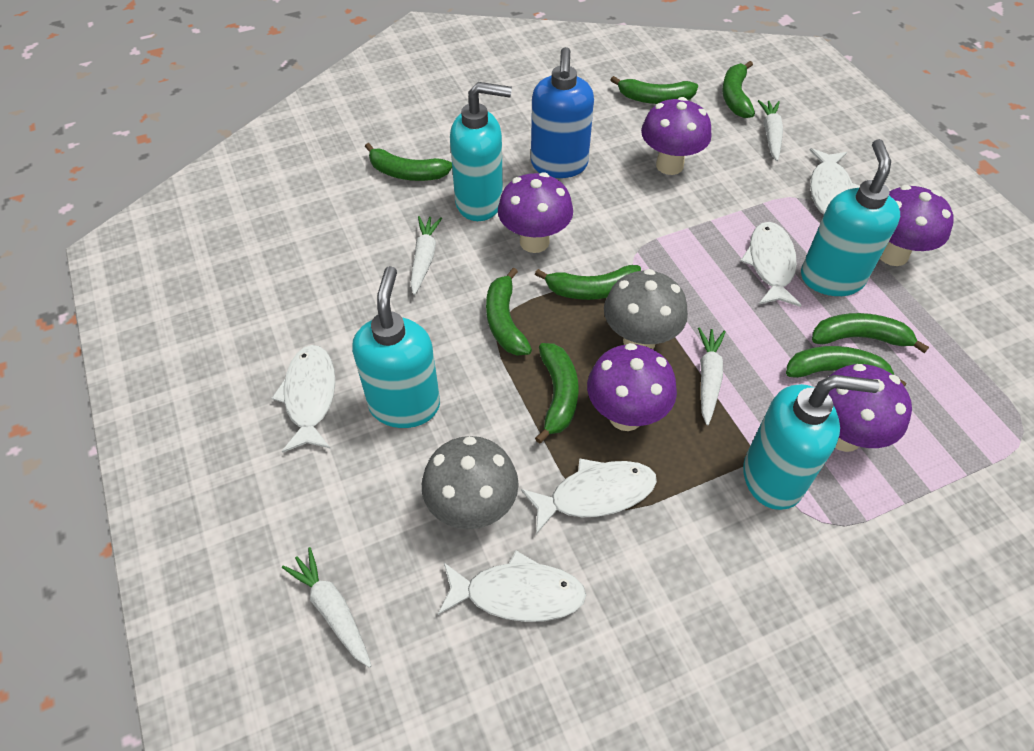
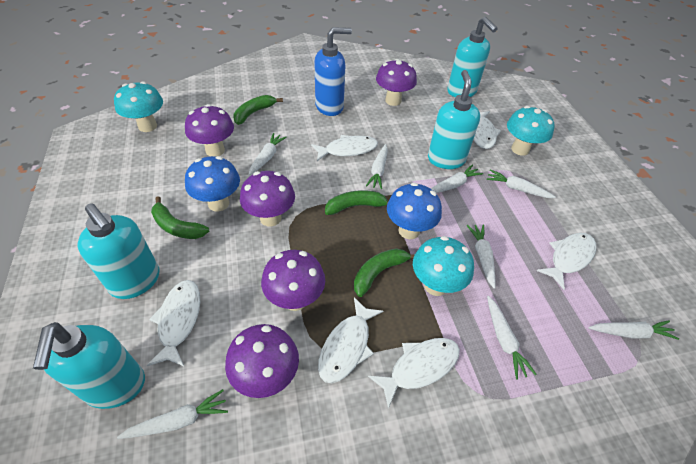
blue mushroom: none = 0 -> [185,156,240,212] [387,183,442,239] = 2
green banana: [365,143,452,181] [486,268,532,356] [535,265,641,300] [535,343,578,444] [611,76,698,104] [722,61,755,118] [786,346,907,386] [812,313,929,353] = 8 -> [151,196,209,239] [233,95,283,125] [325,190,389,215] [354,248,415,297] = 4
grey mushroom: [422,436,519,529] [604,269,688,349] = 2 -> none = 0
turquoise mushroom: none = 0 -> [114,81,163,132] [413,236,474,296] [507,106,555,156] = 3
white carrot: [282,547,372,668] [411,216,442,295] [698,327,726,425] [758,100,783,161] = 4 -> [117,389,228,439] [249,133,287,176] [366,144,388,189] [431,165,483,193] [467,225,495,289] [486,169,556,198] [487,296,537,379] [589,320,679,340] = 8
white fish: [272,345,335,453] [438,551,586,622] [521,458,657,534] [740,222,801,307] [810,148,860,215] = 5 -> [147,280,200,366] [311,135,378,161] [318,297,383,383] [368,338,460,409] [473,111,501,149] [537,233,596,290] = 6

